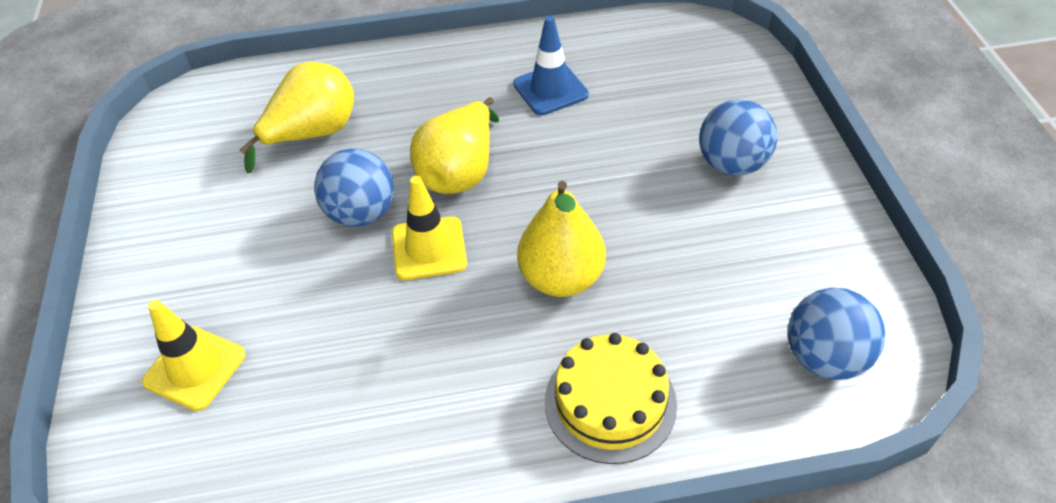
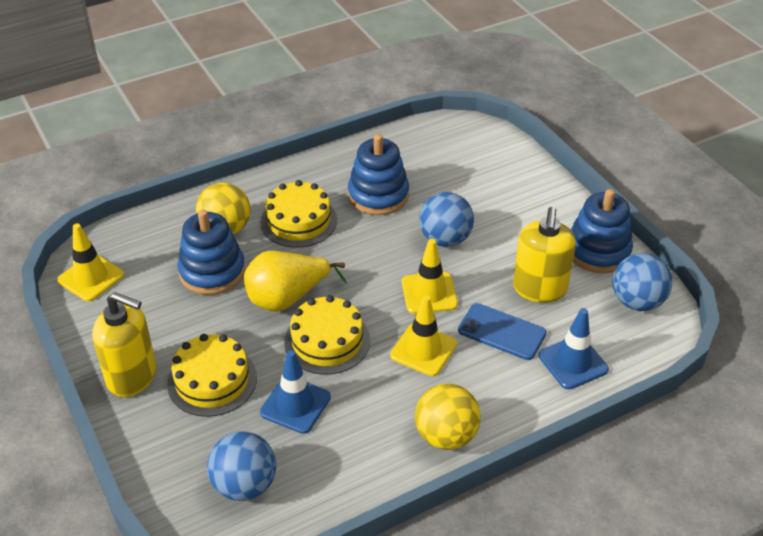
blue phone: none = 0 -> [458,303,546,360] = 1
blue stacking toy: none = 0 -> [177,209,245,295] [348,134,409,215] [570,189,633,274] = 3
blue traffic cone: [513,16,589,115] = 1 -> [260,350,331,434] [539,308,609,389] = 2
yellow ball: none = 0 -> [196,183,250,235] [415,384,481,450] = 2
yellow cake: [545,333,677,464] = 1 -> [167,334,257,417] [260,180,337,248] [284,295,370,375] = 3
yellow pear: [239,62,354,173] [410,97,499,194] [517,181,606,297] = 3 -> [244,251,347,312] = 1
yellow soap dispenser: none = 0 -> [92,292,156,397] [513,207,576,303] = 2
yellow traffic cone: [142,300,246,411] [392,176,467,280] = 2 -> [57,223,124,301] [390,295,457,376] [402,239,458,314] = 3

